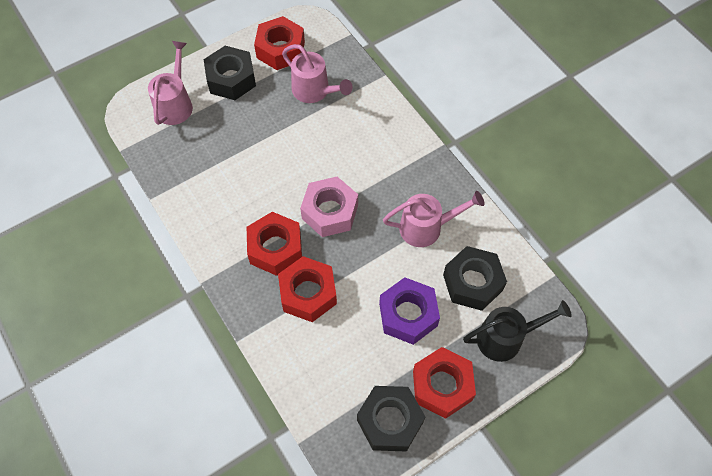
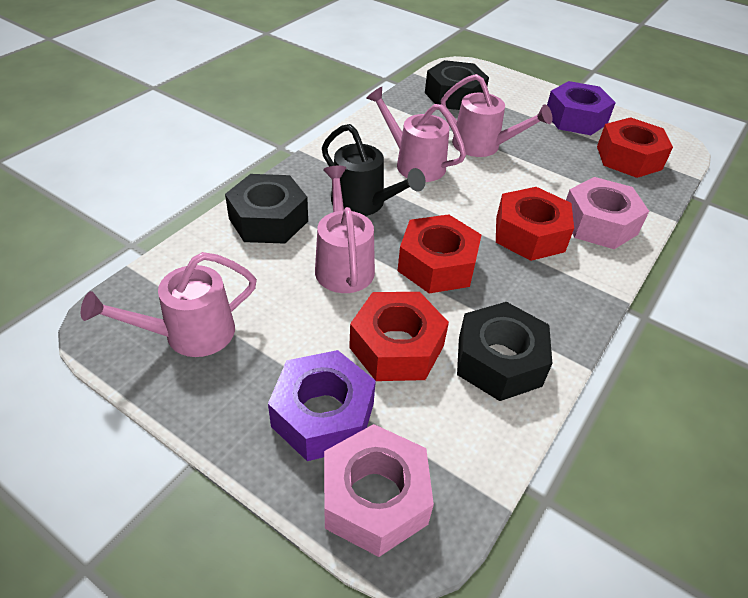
pink nut: [300,177,358,237] = 1 -> [324,424,434,557] [566,177,649,249] = 2
pink watering can: [148,41,193,125] [282,44,353,103] [383,191,485,247] = 3 -> [81,252,257,357] [315,166,375,293] [366,87,466,182] [441,74,552,157] = 4
purple nut: [379,277,440,345] = 1 -> [268,350,376,461] [547,81,616,135] = 2

